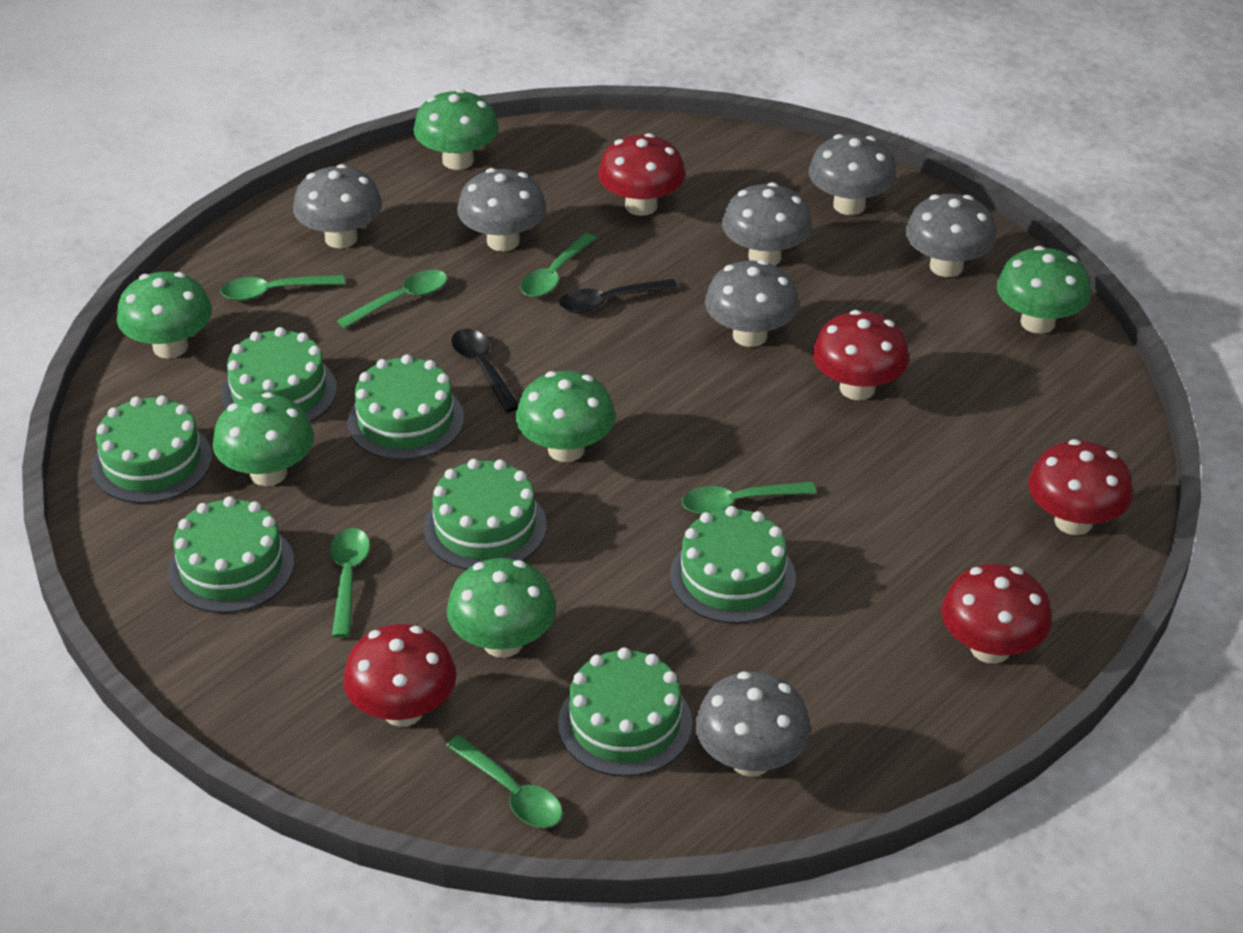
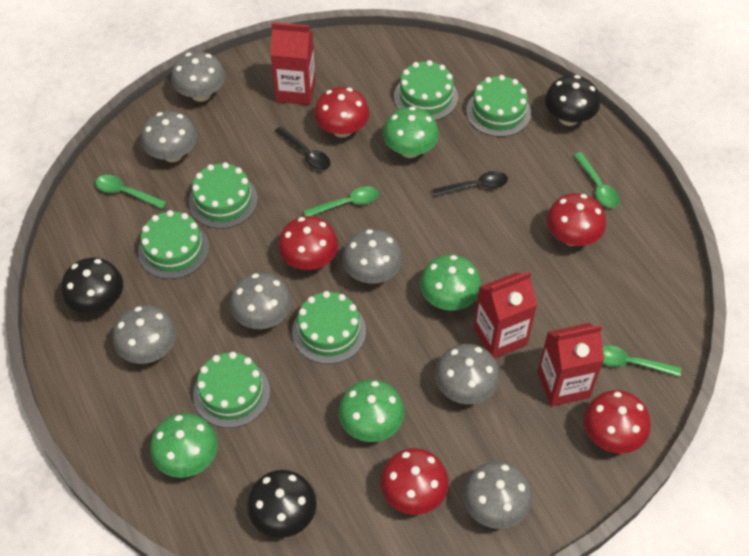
black mushroom: none = 0 -> [61,257,123,314] [247,470,317,538] [545,75,600,126] = 3
green cake: [92,395,212,503] [168,496,294,613] [221,327,337,422] [347,354,464,460] [424,459,547,570] [558,647,693,777] [670,506,796,623] = 7 -> [138,210,209,279] [189,162,258,229] [193,352,270,428] [292,291,366,364] [394,60,458,120] [466,75,531,137] = 6
green mushroom: [117,271,212,359] [213,392,314,486] [413,89,499,170] [447,558,556,658] [516,371,615,462] [997,246,1091,334] = 6 -> [150,413,218,478] [338,379,405,442] [383,106,439,158] [420,255,481,311] = 4
green spoon: [221,275,345,301] [330,528,370,638] [337,270,447,329] [446,735,563,828] [520,233,597,297] [682,482,816,514] = 6 -> [95,175,167,209] [304,186,379,216] [574,152,620,208] [603,346,681,377] = 4
red carton: none = 0 -> [271,22,316,105] [473,271,537,359] [538,323,604,407] = 3

